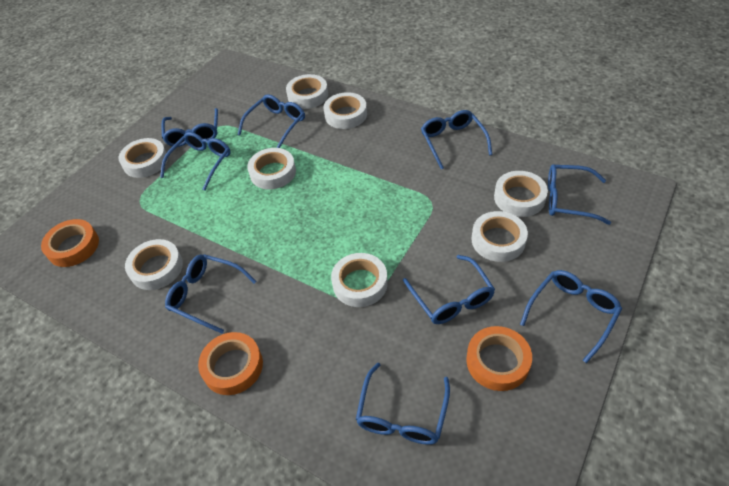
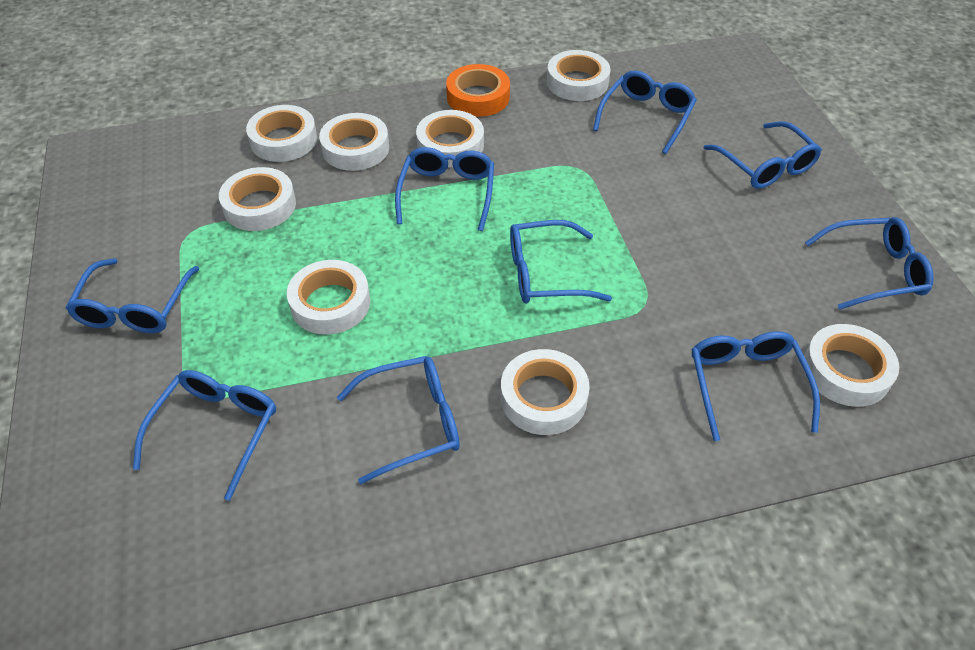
orange tape: [41,219,99,267] [198,332,263,395] [466,326,532,391] = 3 -> [446,64,510,117] = 1

